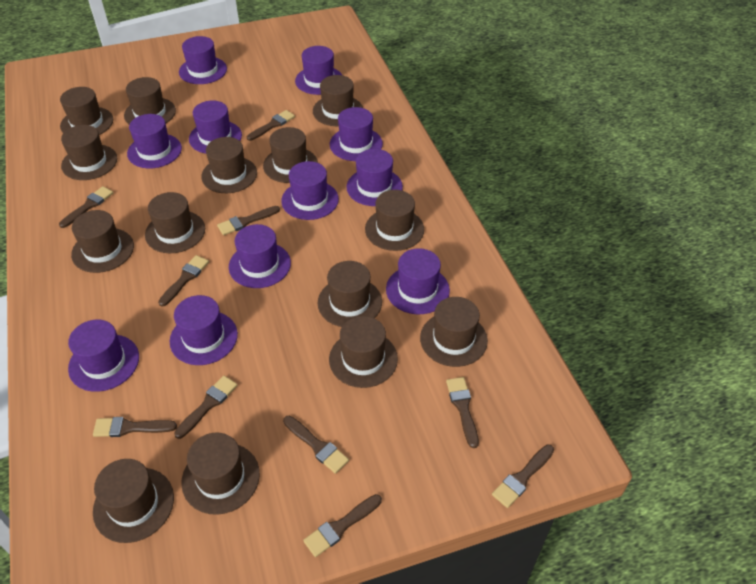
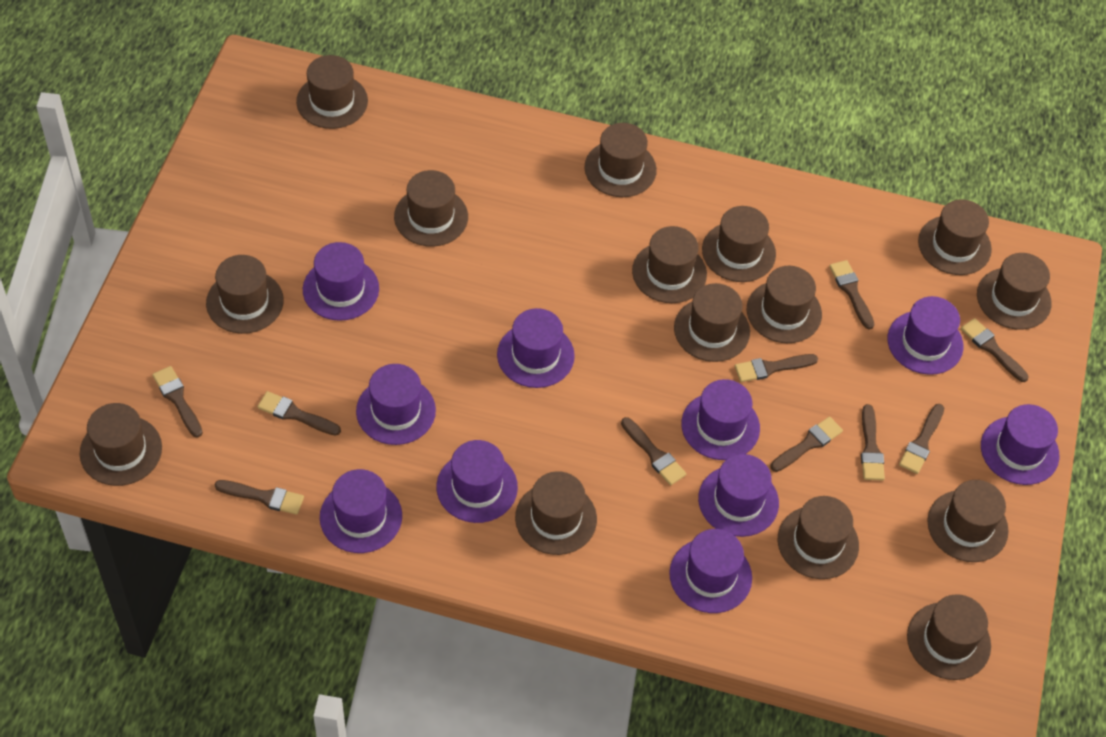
brown hat: [60,87,113,135] [61,125,117,180] [71,210,134,273] [93,459,174,543] [124,77,176,125] [145,192,205,253] [181,432,260,515] [201,137,257,193] [263,127,318,183] [313,75,363,126] [318,261,382,327] [329,316,398,388] [365,190,424,251] [420,297,488,367] = 14 -> [80,403,162,486] [206,255,284,334] [296,55,368,129] [394,170,468,246] [515,471,597,555] [584,123,657,197] [632,226,707,303] [674,283,750,362] [702,206,776,282] [747,266,822,343] [778,496,859,579] [907,594,991,680] [918,199,992,275] [927,480,1009,562] [977,253,1052,330] = 15
purple hat: [68,320,139,392] [127,114,182,168] [170,295,238,365] [179,36,227,84] [189,100,242,154] [229,224,291,288] [281,161,339,220] [295,46,342,95] [330,107,383,161] [346,149,403,206] [386,248,450,314] = 11 -> [303,242,379,321] [320,469,402,553] [356,364,436,445] [436,440,518,523] [497,308,575,388] [669,529,752,613] [681,379,760,460] [698,454,779,537] [888,296,963,375] [981,404,1059,485] = 10

